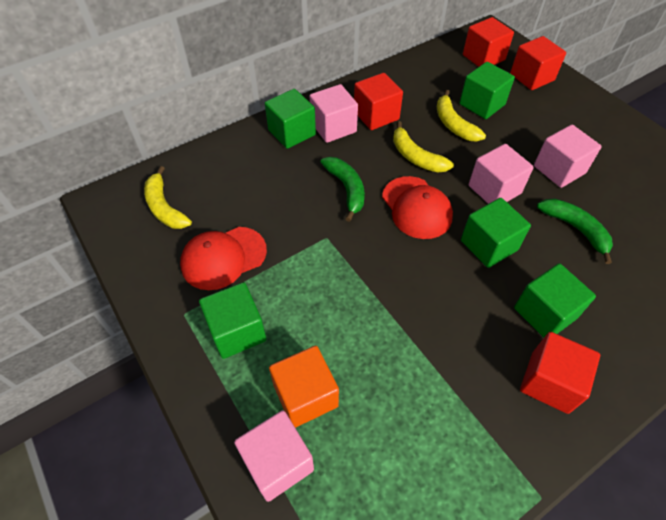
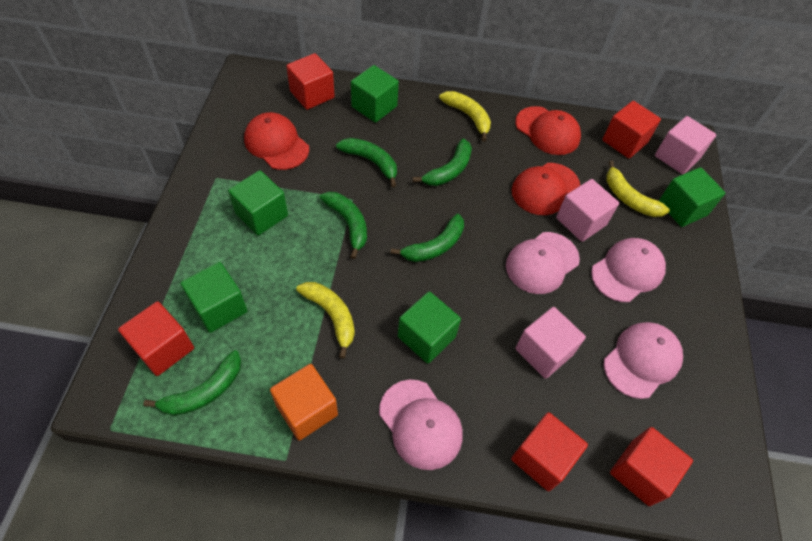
green banana: [321,157,365,222] [537,198,613,264] = 2 -> [143,350,241,416] [320,192,367,259] [336,138,397,187] [391,214,464,262] [413,138,472,186] = 5
pink cap: none = 0 -> [379,380,463,470] [506,232,580,294] [591,238,666,302] [604,322,683,399] = 4
pink cube: [234,410,314,502] [310,84,358,143] [469,144,534,204] [534,125,602,188] = 4 -> [515,307,586,379] [556,179,619,242] [655,116,716,174] = 3
red cap: [180,227,267,290] [382,176,453,239] = 2 -> [244,112,309,170] [512,163,580,215] [515,106,581,155] = 3
red cube: [354,73,403,130] [463,17,514,67] [510,36,566,90] [520,332,600,414] = 4 -> [118,301,194,376] [286,53,335,110] [511,412,588,491] [602,101,661,158] [610,427,693,506] = 5

